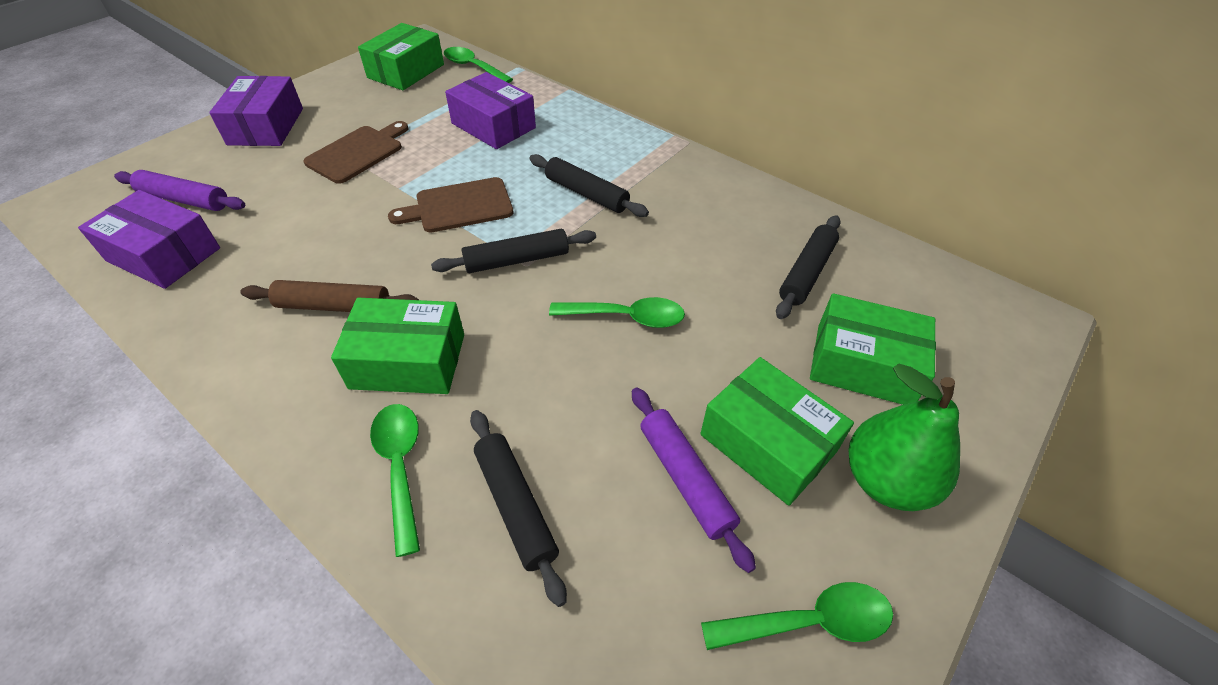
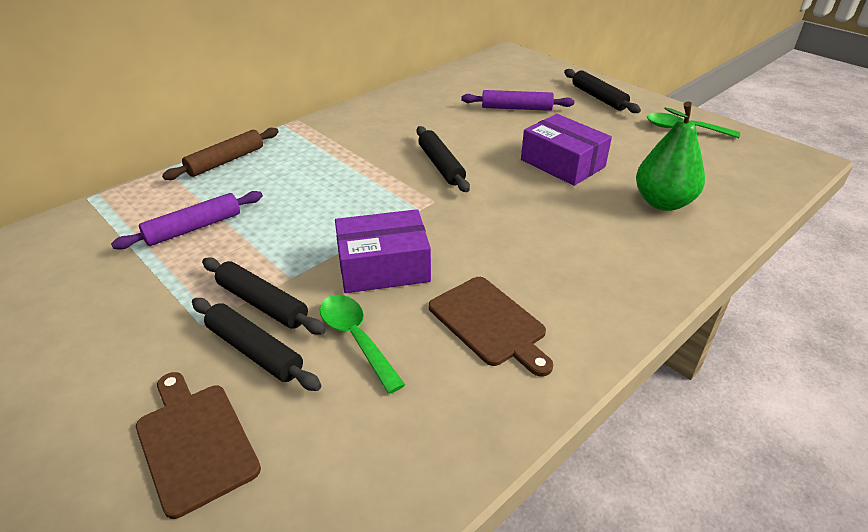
green box: [331,298,464,394] [358,23,444,90] [700,357,854,506] [810,293,936,405] = 4 -> none = 0
green spoon: [370,404,420,557] [444,47,513,83] [549,297,685,328] [701,582,893,650] = 4 -> [320,295,405,394] [647,113,740,138] = 2
purple box: [78,190,220,289] [209,76,303,146] [445,72,536,149] = 3 -> [335,209,431,293] [521,114,612,186] = 2

